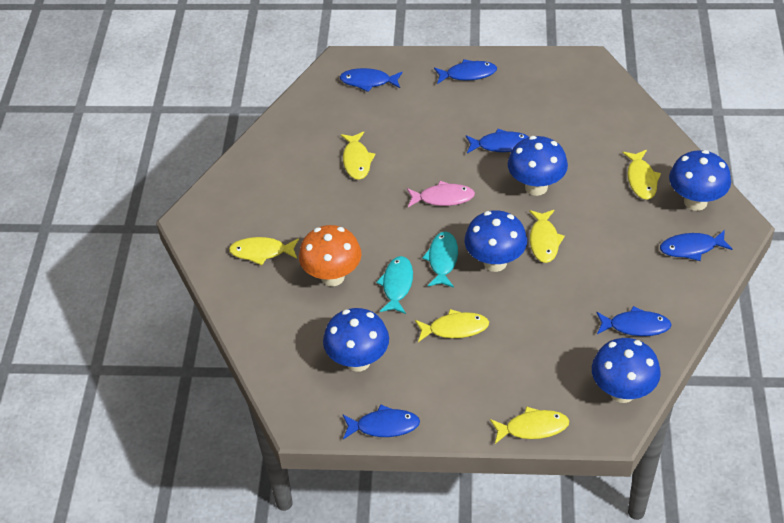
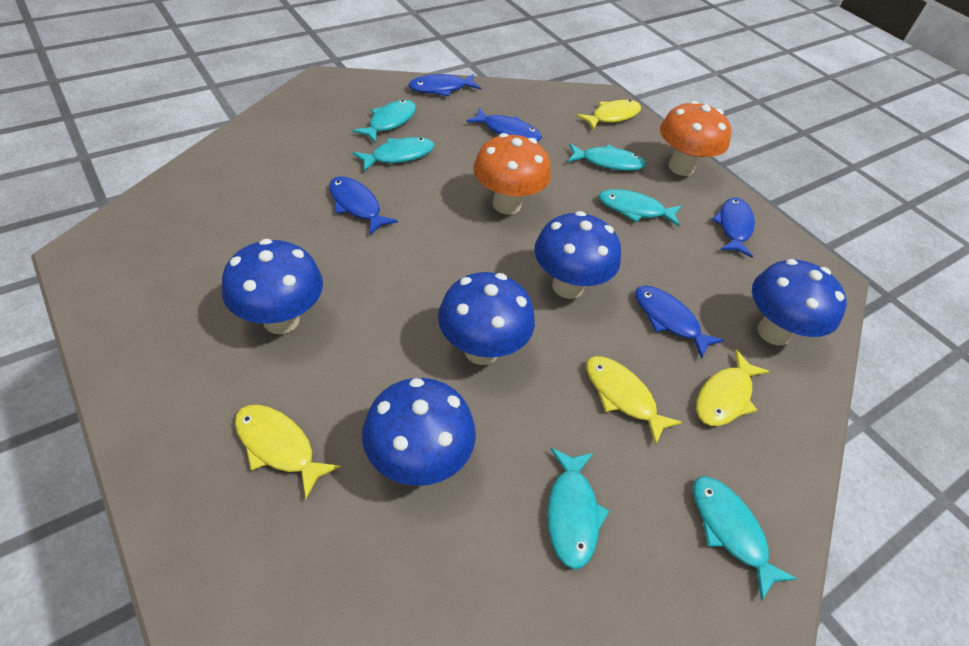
blue fish: [340,68,402,92] [343,404,420,439] [434,59,497,84] [466,129,529,153] [596,306,672,336] [660,230,733,261] = 6 -> [329,176,398,235] [408,74,481,96] [466,108,542,141] [635,286,724,359] [712,198,755,258] = 5
orange mushroom: [299,225,362,287] = 1 -> [473,133,551,214] [660,101,731,176] = 2
pink fish: [407,181,475,207] = 1 -> none = 0
turquoise fish: [376,256,413,314] [422,231,458,288] = 2 -> [353,100,416,143] [353,137,434,171] [547,448,610,569] [568,144,646,171] [599,189,681,227] [693,476,797,601] = 6
yellow fish: [229,237,299,265] [341,132,375,180] [415,309,489,342] [490,406,569,444] [529,210,565,263] [623,150,661,200] = 6 -> [235,405,341,499] [577,100,641,130] [586,356,682,445] [696,350,769,426] = 4

